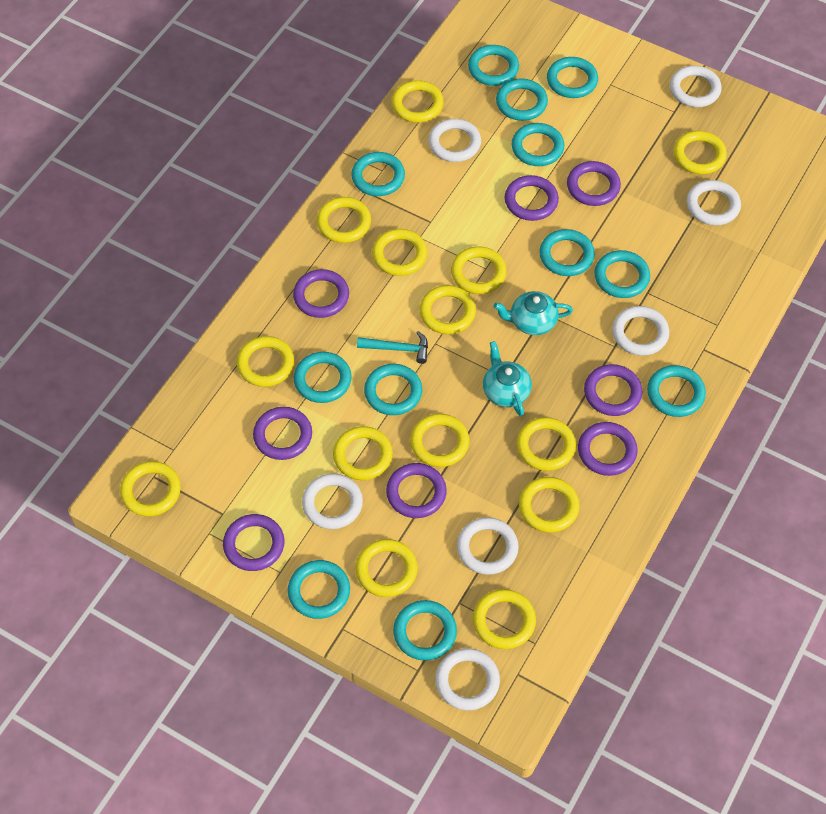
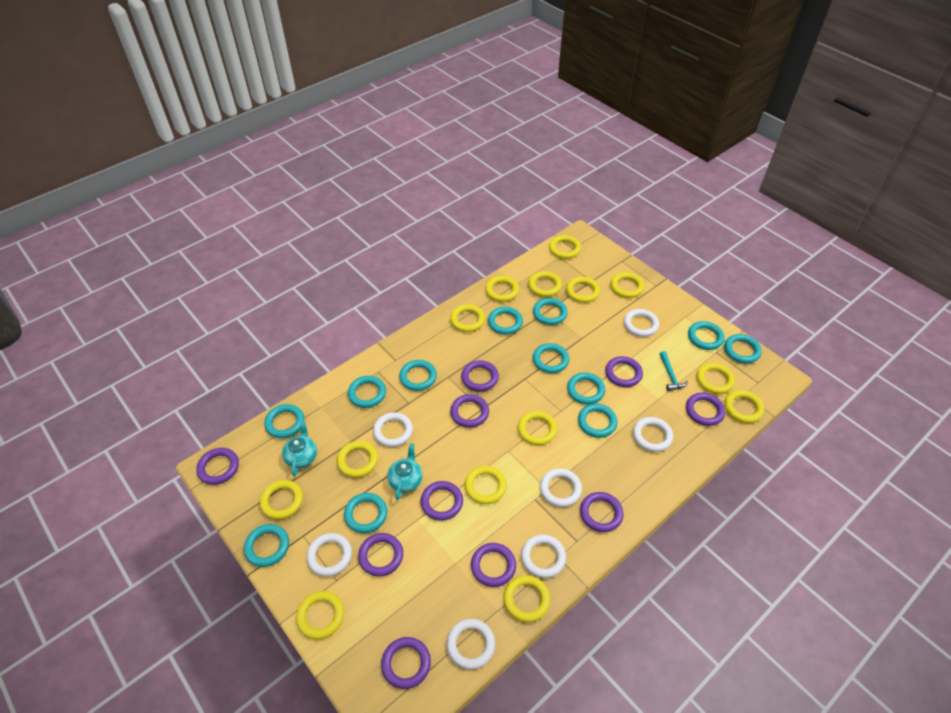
purple ring: [223,514,285,571] [253,407,312,460] [293,269,349,318] [386,463,447,518] [505,175,559,221] [567,161,621,206] [578,422,637,476] [584,364,643,416] = 8 -> [196,448,239,485] [358,533,403,577] [381,637,431,689] [421,481,463,521] [450,394,489,428] [461,360,499,392] [471,543,516,587] [580,492,623,532] [605,356,643,387] [686,393,725,426] = 10

